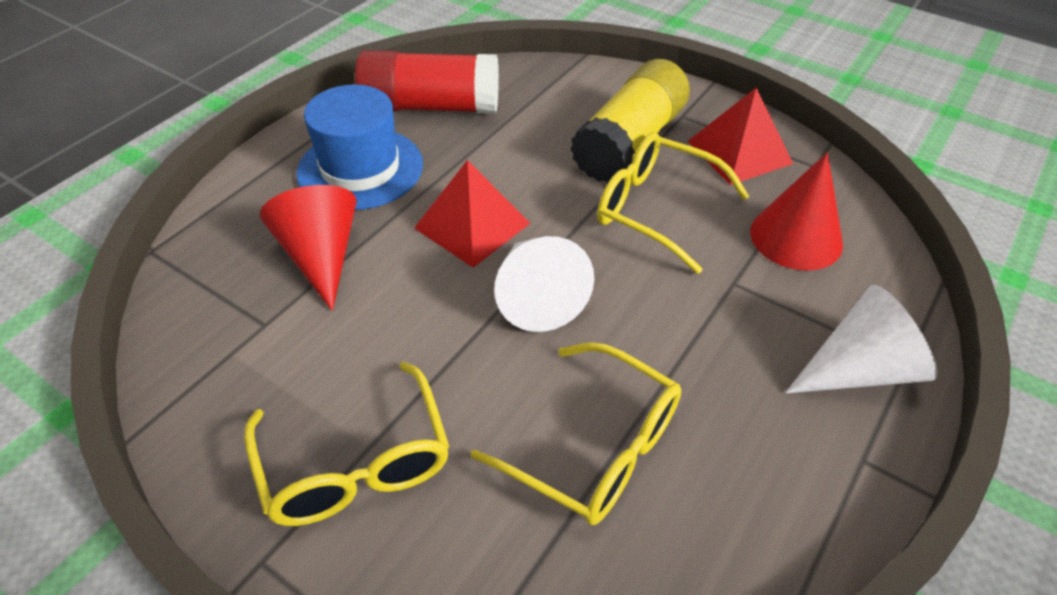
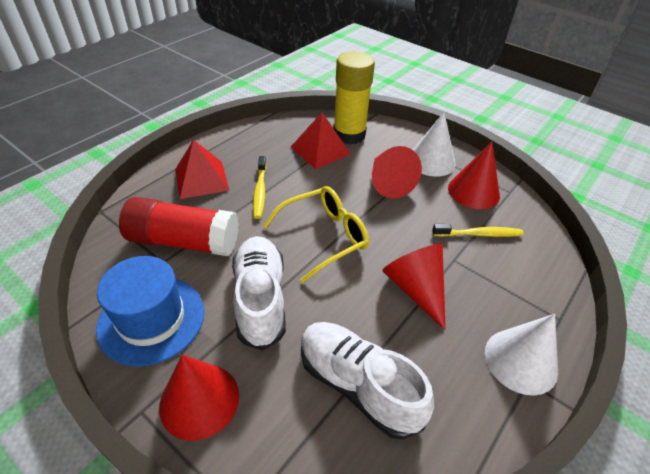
red cone: [260,185,357,311] [750,153,843,271] = 2 -> [159,355,239,441] [372,146,422,199] [382,244,446,330] [448,142,500,209] = 4
white shoe: none = 0 -> [232,236,286,350] [301,322,434,440] = 2
yellow glasses: [244,362,449,526] [471,342,681,525] [597,132,749,274] = 3 -> [263,186,369,282] = 1
yellow toothbrush: none = 0 -> [253,156,266,219] [432,224,524,237] = 2

